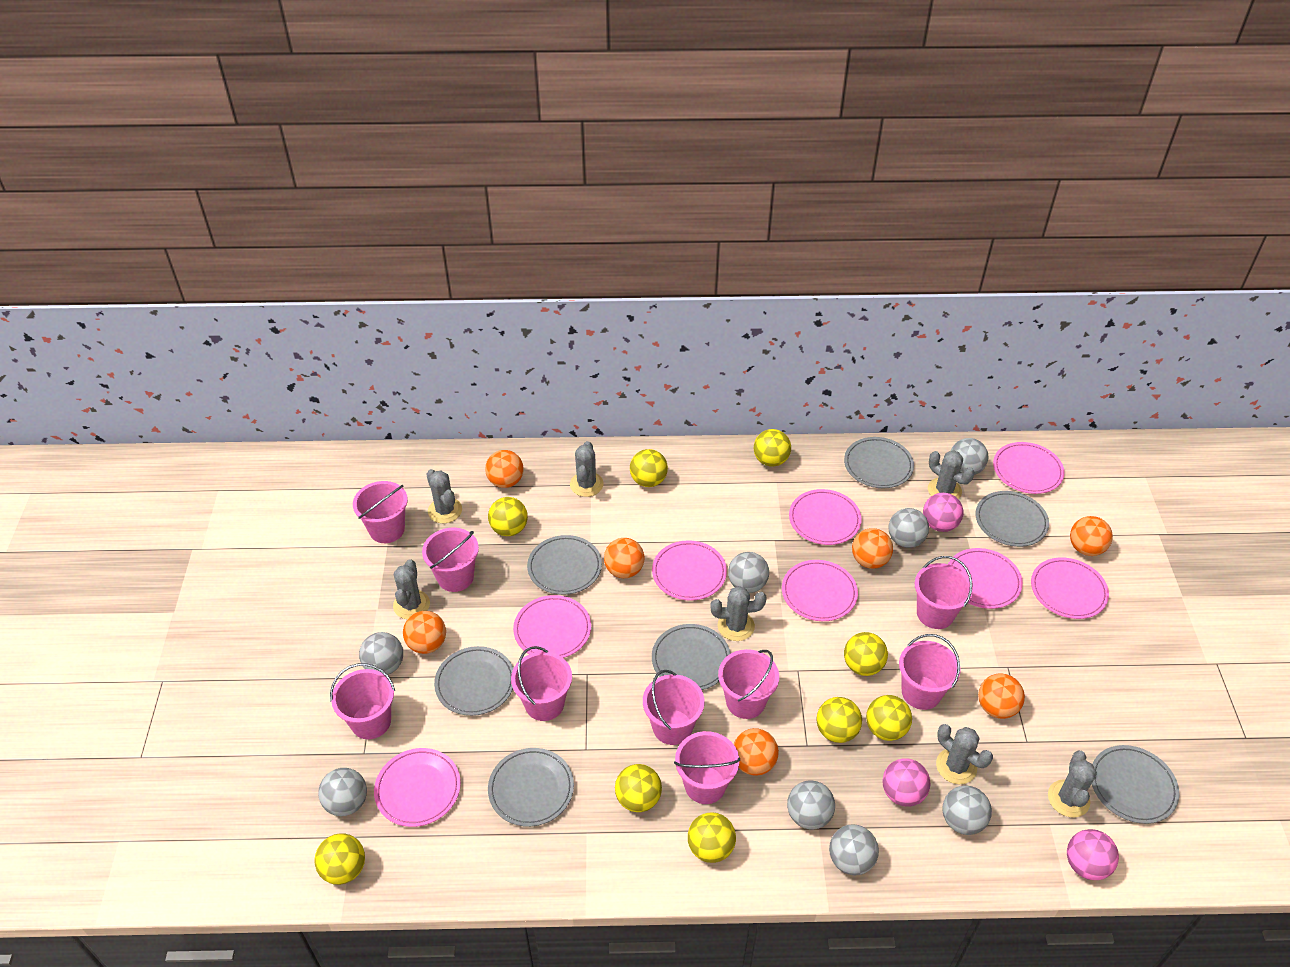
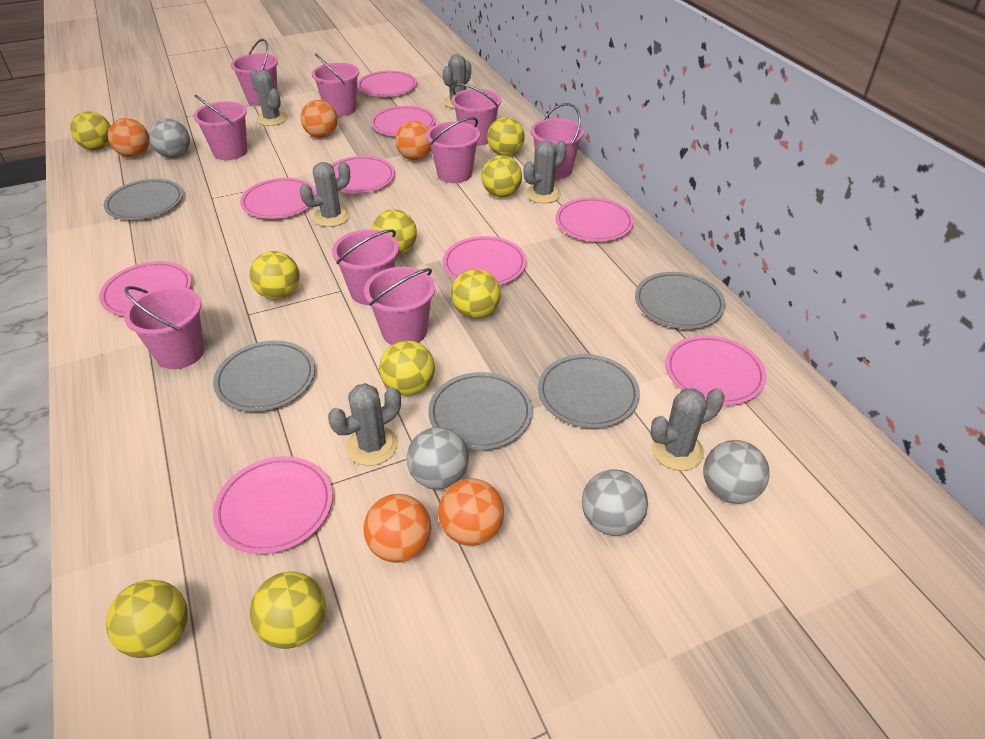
grey ball: [318,768,367,816] [359,632,403,674] [728,552,769,593] [787,780,835,829] [829,824,879,875] [888,508,929,548] [942,786,992,835] [951,438,988,475] = 8 -> [149,118,190,158] [407,427,469,489] [582,469,648,536] [703,440,770,504] = 4
grey cactus: [393,559,430,619] [426,469,462,523] [570,441,603,497] [710,586,767,641] [928,450,974,499] [936,724,993,784] [1048,751,1097,818] = 7 -> [250,70,288,126] [300,162,350,227] [328,383,401,466] [443,54,471,109] [524,140,567,203] [650,388,724,471] = 6
grey plate: [434,646,513,716] [488,748,574,827] [527,535,602,595] [652,624,731,690] [844,437,914,488] [975,491,1049,547] [1092,745,1179,824] = 7 -> [104,179,183,220] [213,341,315,412] [428,372,533,450] [538,354,640,428] [635,272,726,329] = 5
orange ball: [403,611,446,654] [485,450,524,488] [604,538,644,578] [734,728,779,776] [852,528,893,569] [978,674,1025,719] [1070,516,1113,556] = 7 -> [108,118,149,158] [301,100,338,138] [363,494,431,563] [395,121,431,160] [438,478,504,546] = 5
pink ball: [882,758,931,807] [923,493,964,532] [1067,829,1119,880] = 3 -> none = 0
pink plate: [374,748,461,827] [513,595,591,658] [652,540,727,601] [782,560,858,621] [789,489,862,545] [948,548,1023,609] [993,442,1064,494] [1031,557,1109,619] = 8 -> [99,261,192,316] [213,456,333,554] [240,178,317,219] [331,156,395,194] [357,71,417,97] [371,106,436,136] [443,236,526,285] [555,197,634,242] [665,335,767,405] = 9

